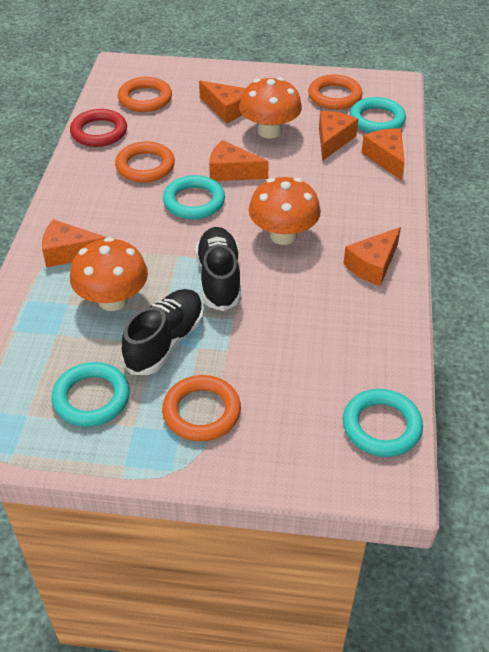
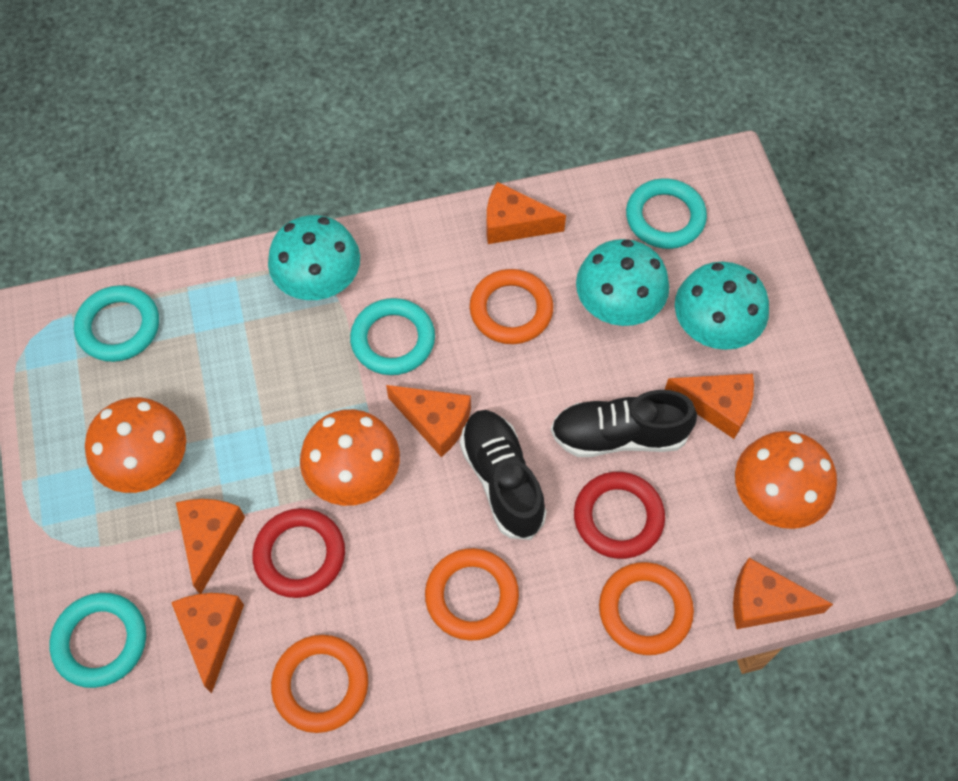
red ring: [70,109,127,147] = 1 -> [252,508,345,598] [574,472,665,559] = 2
turquoise mushroom: none = 0 -> [268,215,360,300] [576,239,669,326] [675,262,769,350] = 3

